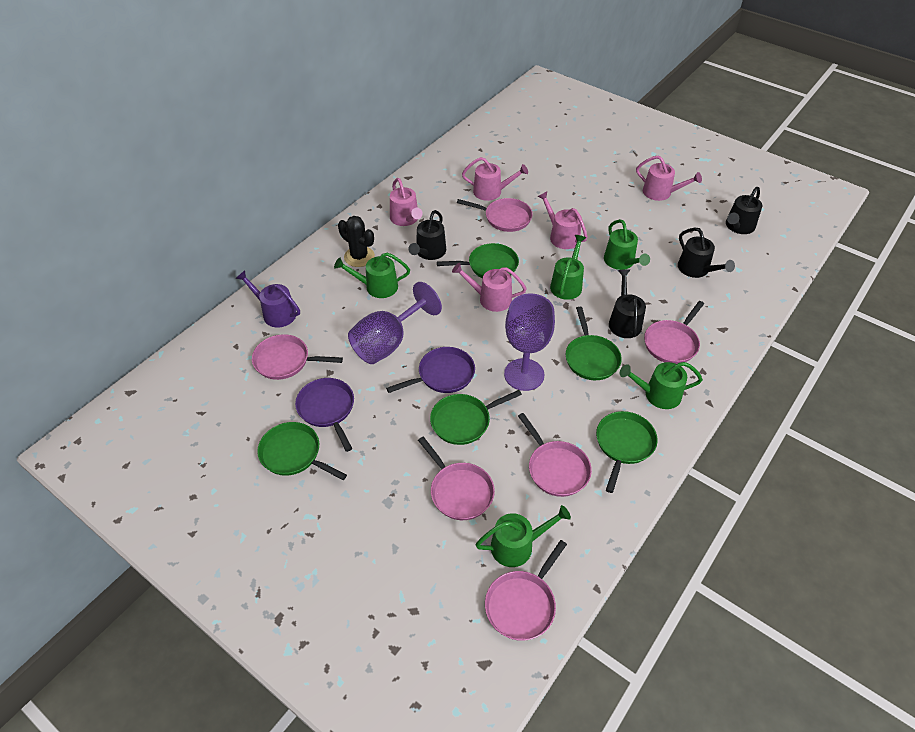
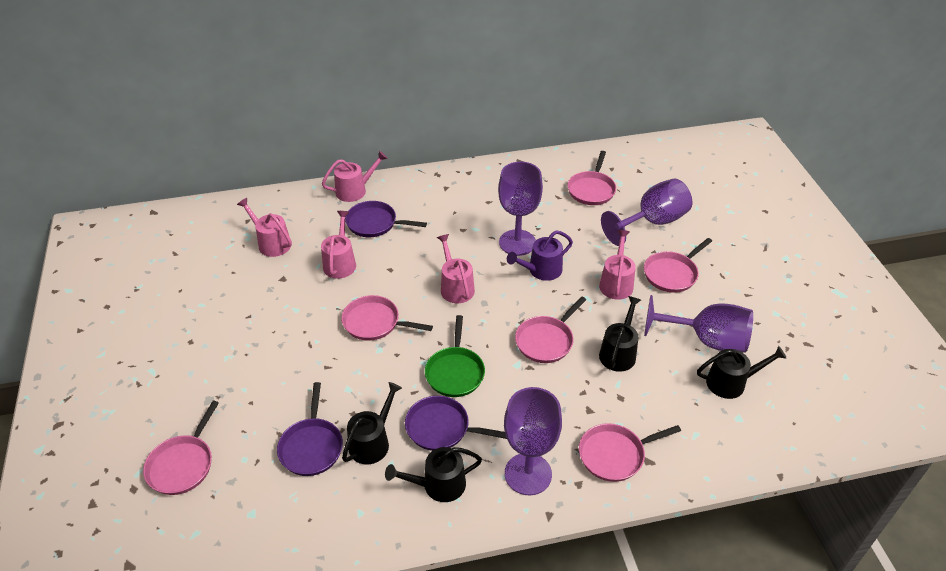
black cactus: [338,216,375,267] = 1 -> none = 0
green pan: [257,422,347,480] [430,390,522,445] [437,243,519,278] [566,307,622,380] [596,411,658,493] = 5 -> [425,315,485,397] = 1
green watering can: [334,253,410,298] [475,505,571,567] [550,235,586,300] [604,219,650,270] [620,362,703,409] = 5 -> none = 0
purple goblet: [348,282,442,364] [504,293,555,391] = 2 -> [498,162,543,256] [504,387,562,495] [601,178,692,246] [644,295,753,352] = 4
purple pan: [295,378,354,452] [386,347,475,393] = 2 -> [277,382,343,476] [345,201,427,237] [405,396,507,451] = 3

